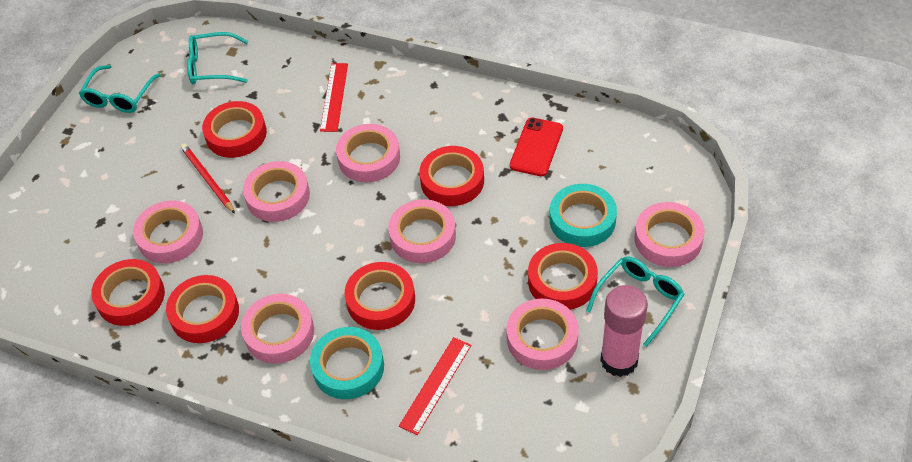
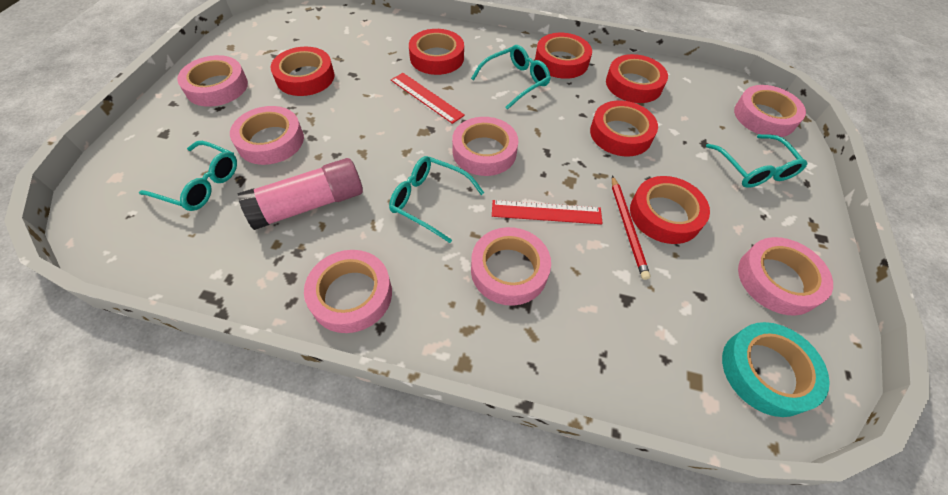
red phone: [510,117,563,176] = 1 -> none = 0
turquoise glasses: [79,65,161,113] [187,32,248,84] [586,257,685,347] = 3 -> [139,141,237,211] [389,156,484,243] [471,45,551,110] [706,134,807,188] = 4
turquoise tape: [310,327,384,399] [550,184,617,247] = 2 -> [722,322,830,417] = 1

